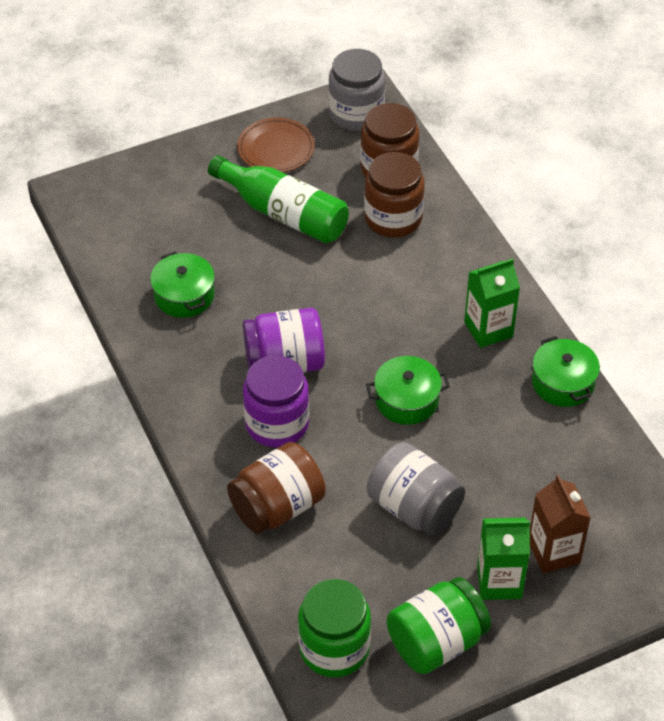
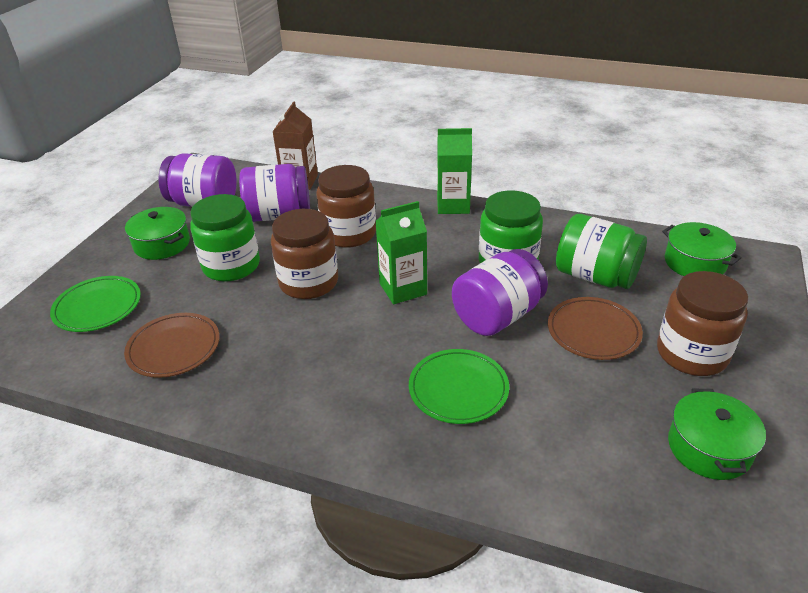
brown plate: [237,118,315,173] = 1 -> [124,313,220,378] [548,297,643,360] = 2
green bottle: [208,155,349,244] = 1 -> none = 0
green jar: [298,579,371,677] [387,577,491,674] = 2 -> [190,194,260,282] [479,190,543,263] [556,214,647,289] = 3
green plate: none = 0 -> [50,276,141,332] [409,349,509,424] = 2
grey jar: [328,49,385,131] [367,442,465,536] = 2 -> none = 0
purple jar: [243,308,325,373] [243,355,309,447] = 2 -> [159,153,237,207] [239,164,310,222] [452,249,548,336] = 3

